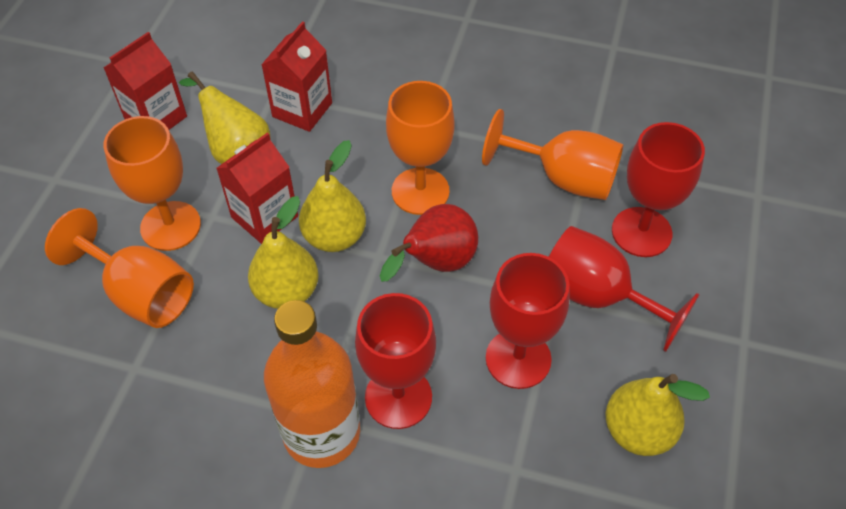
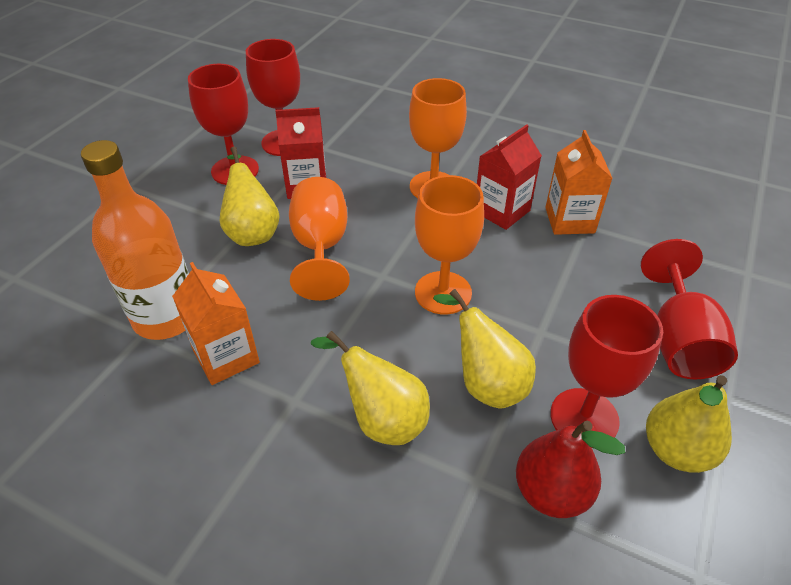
orange carton: none = 0 -> [172,262,260,385] [545,130,613,235] = 2
orange goblet: [45,208,194,328] [104,116,201,251] [386,81,455,215] [482,109,624,200] = 4 -> [289,177,350,301] [409,78,467,198] [415,175,484,314] = 3
red carton: [104,32,187,130] [216,133,298,244] [261,21,332,132] = 3 -> [275,107,326,199] [477,124,542,230] = 2

